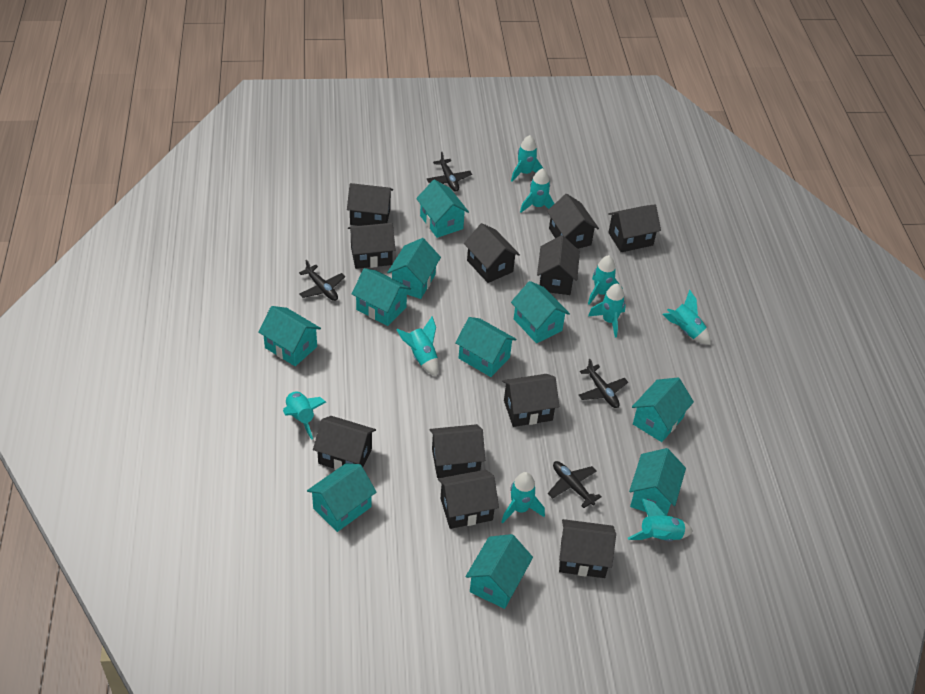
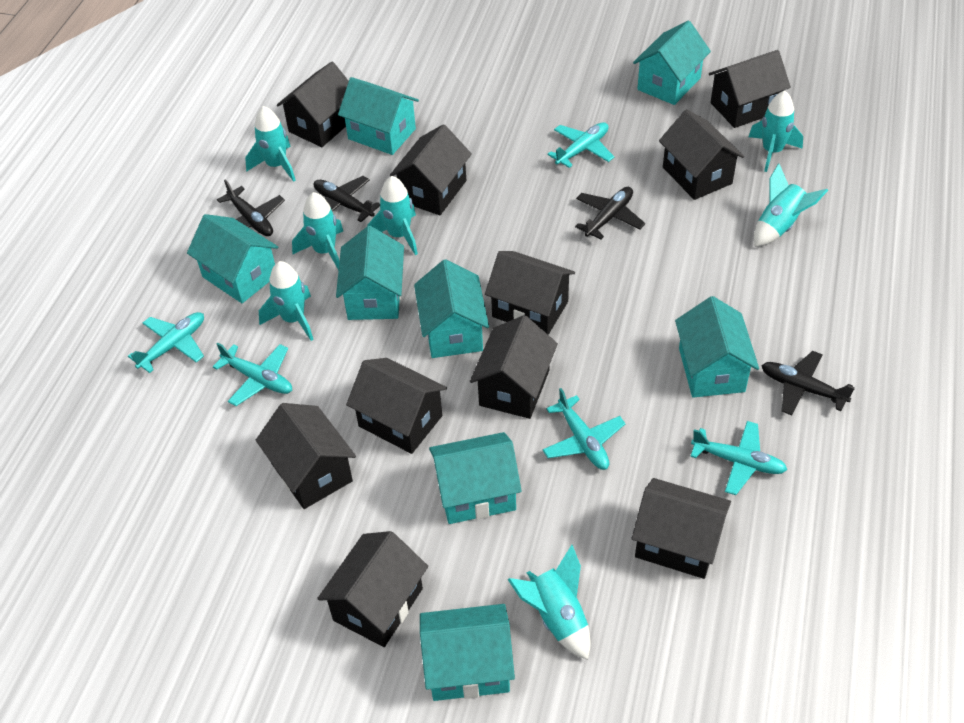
black house: [313,416,376,470] [347,183,393,226] [348,223,396,269] [430,424,485,478] [438,470,499,529] [464,223,520,283] [502,374,559,427] [537,235,580,295] [547,194,599,249] [559,519,616,578] [608,205,661,252] = 11 -> [256,403,356,509] [277,62,349,147] [317,531,428,647] [346,358,447,454] [390,124,472,215] [470,315,558,419] [485,251,575,335] [632,478,731,579] [659,109,744,200] [709,50,791,128] = 10
turquoise house: [258,306,321,366] [307,463,377,532] [352,268,411,326] [387,238,441,299] [416,180,469,238] [455,317,516,377] [465,534,533,609] [511,281,570,343] [629,448,686,516] [632,378,694,442] = 10 -> [187,214,278,303] [336,226,404,320] [338,77,419,155] [414,259,489,358] [420,604,515,701] [429,432,522,524] [633,21,711,105] [675,296,759,398] = 8
turquoise plane: none = 0 -> [128,312,204,373] [213,343,292,406] [542,388,625,470] [547,122,614,168] [690,421,787,495] = 5
turquoise rocket: [283,391,326,440] [396,316,439,376] [502,472,545,523] [511,135,544,182] [520,168,555,213] [588,255,623,305] [588,283,626,338] [628,499,693,541] [662,290,711,345] = 9 -> [245,106,296,182] [259,261,314,341] [292,192,343,270] [367,176,418,255] [507,545,591,660] [749,91,803,172] [754,163,828,247] = 7

